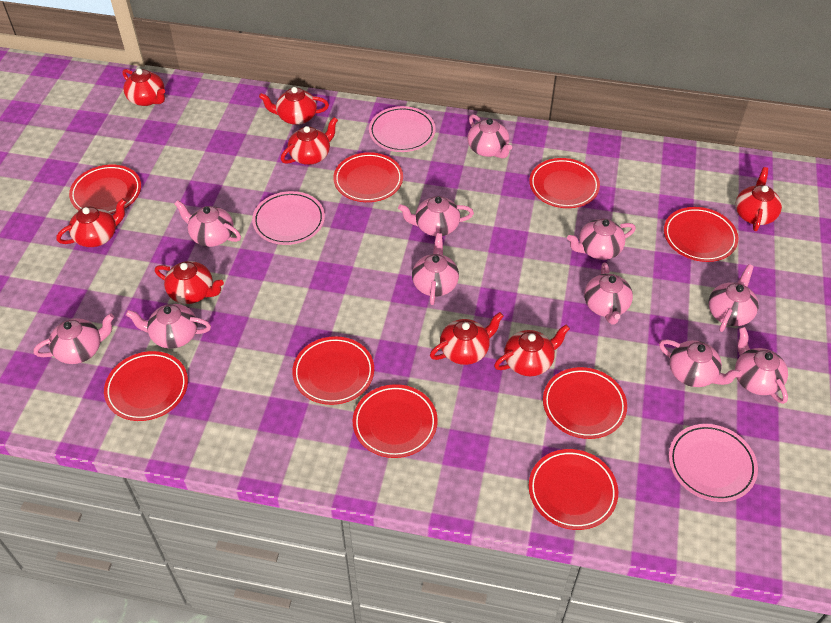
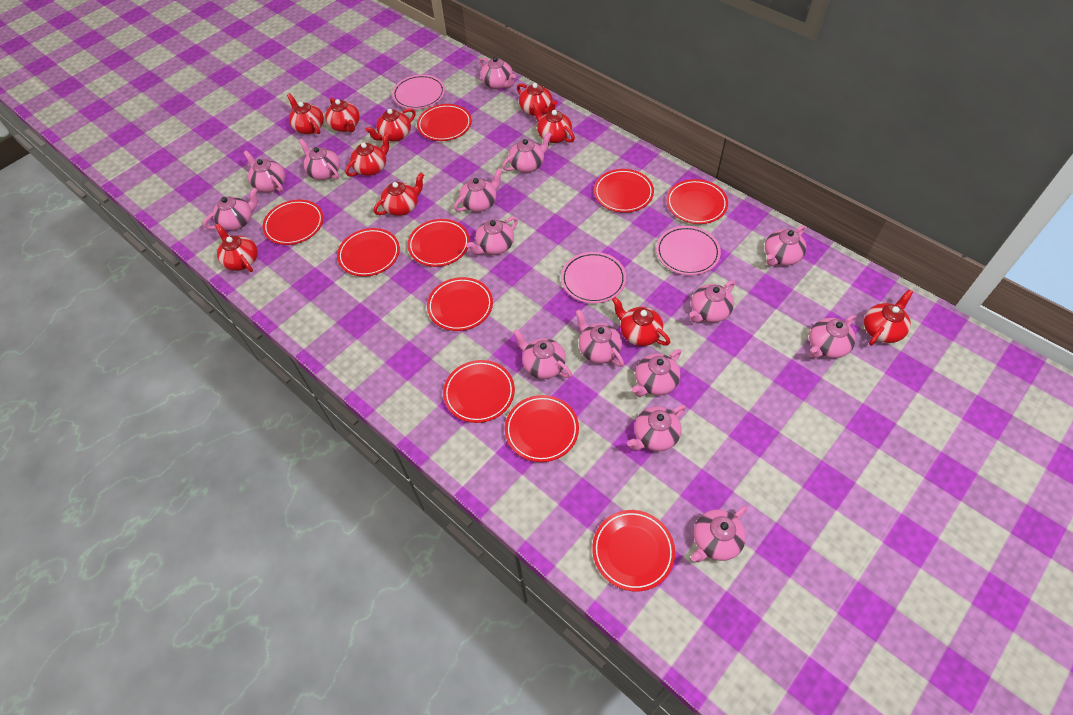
pink teapot: [34,314,114,364] [126,304,211,349] [174,200,241,247] [398,196,474,236] [412,233,459,305] [467,114,512,159] [567,219,636,260] [584,262,633,325] [659,340,742,387] [708,264,759,332] [735,327,788,404] = 11 -> [203,188,258,230] [243,150,285,192] [299,139,340,180] [454,168,503,212] [466,217,518,255] [479,57,516,89] [502,132,552,172] [513,329,572,379] [576,309,624,367] [627,405,686,451] [632,349,681,397] [689,281,735,323] [691,506,747,563] [765,225,806,266] [809,315,856,358] = 15
red plate: [69,165,141,214] [104,351,188,421] [292,336,374,405] [333,152,403,202] [353,384,438,458] [529,158,600,208] [529,449,618,530] [543,367,627,439] [664,207,738,262] = 9 -> [262,200,323,245] [337,228,400,277] [408,219,470,267] [417,104,472,141] [427,277,493,331] [443,360,515,423] [505,395,579,462] [592,510,675,592] [594,169,654,213] [666,179,728,224] = 10
red teapot: [56,198,127,247] [122,68,165,106] [155,261,224,304] [259,87,329,125] [281,117,338,165] [430,312,504,365] [494,324,570,376] [735,167,782,231] = 8 -> [215,224,258,272] [287,93,324,134] [325,97,360,132] [345,133,390,177] [365,108,416,142] [374,173,424,216] [517,83,557,116] [532,102,575,143] [612,297,670,346] [864,290,913,346] = 10

